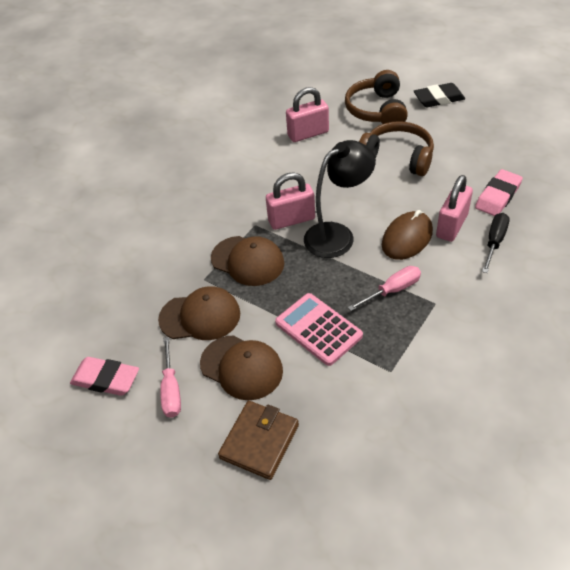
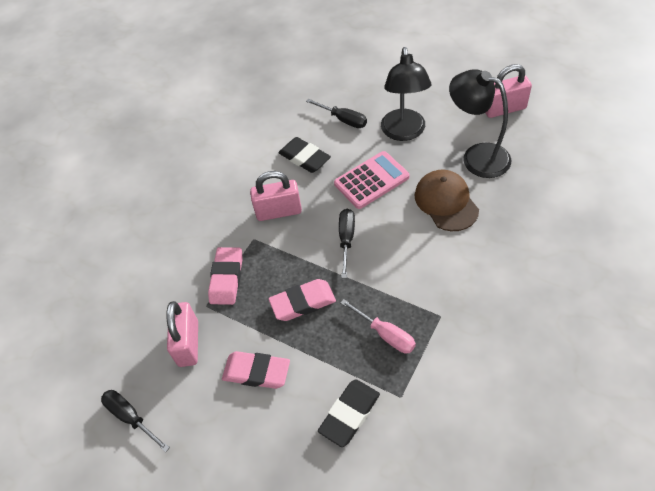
black eraser: [414,83,465,107] = 1 -> [278,137,331,173] [318,380,380,447] = 2
black lamp: [304,140,376,258] = 1 -> [381,47,431,141] [449,69,511,178] = 2
black screwdriver: [482,213,509,273] = 1 -> [101,390,170,452] [306,99,367,128] [339,209,355,278] = 3
brown cap: [158,286,240,340] [200,335,283,400] [211,236,284,286] = 3 -> [415,169,479,231] = 1
brown headphones: [345,70,408,124] [359,121,434,176] = 2 -> none = 0
brown mouse: [382,210,433,260] = 1 -> none = 0
brown wallet: [218,401,299,480] = 1 -> none = 0
pink eraser: [70,357,139,396] [475,169,523,216] = 2 -> [208,247,243,305] [222,351,290,389] [269,279,336,321] = 3
pink screwdriver: [160,337,181,418] [348,266,421,311] = 2 -> [340,299,416,353] = 1

